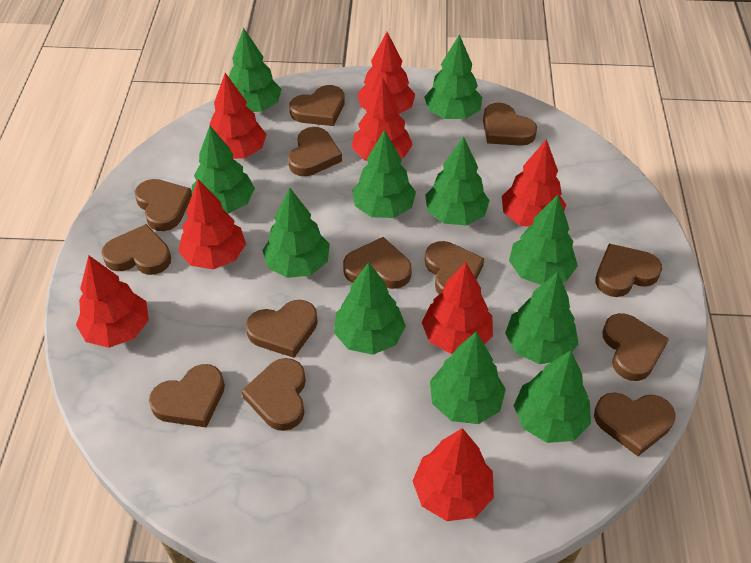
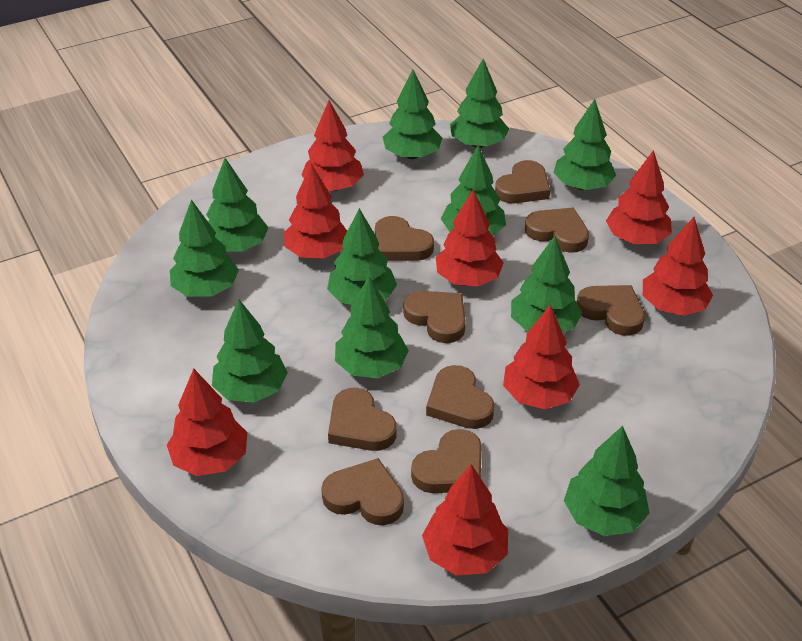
brown heart: [101,224,171,275] [135,179,192,231] [149,364,225,428] [242,358,306,431] [246,300,318,358] [288,127,342,176] [289,85,345,126] [343,237,412,289] [425,241,484,294] [483,103,537,146] [594,392,676,456] [595,244,662,297] [602,313,669,381] = 13 -> [321,458,404,525] [328,388,397,451] [375,216,434,261] [403,291,466,343] [411,429,482,493] [426,365,494,429] [495,160,550,203] [525,208,589,252] [577,285,645,336] = 9

